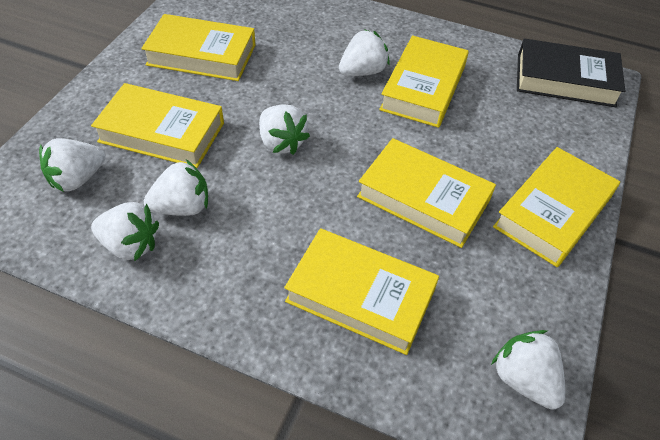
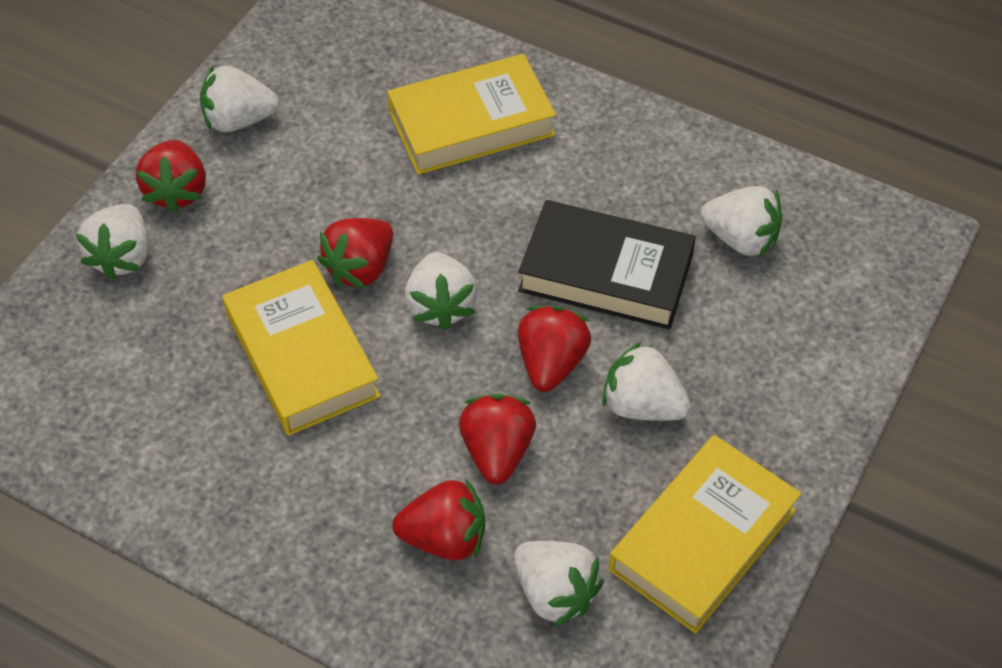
red strawberry: none = 0 -> [136,140,206,213] [317,218,393,289] [392,479,485,560] [459,394,536,484] [518,306,591,392] = 5
yellow book: [91,83,224,168] [141,14,255,81] [284,228,439,355] [357,138,496,248] [379,35,469,128] [493,147,620,267] = 6 -> [223,260,380,436] [388,54,556,175] [609,435,801,634] = 3

